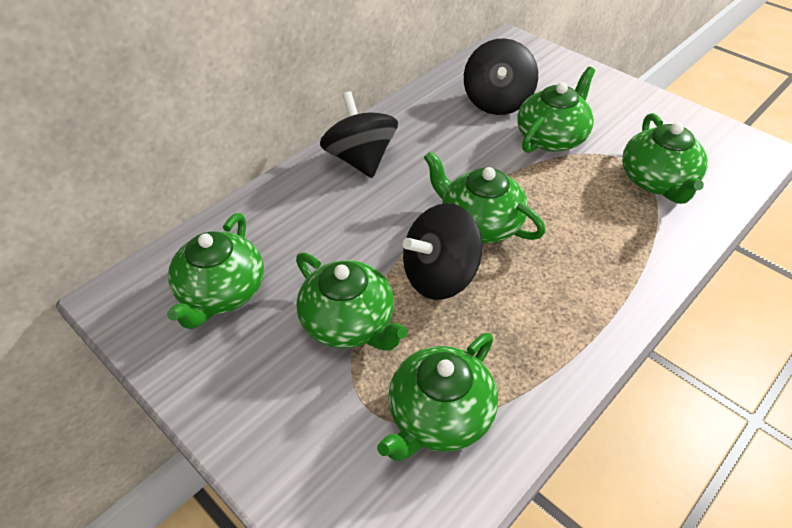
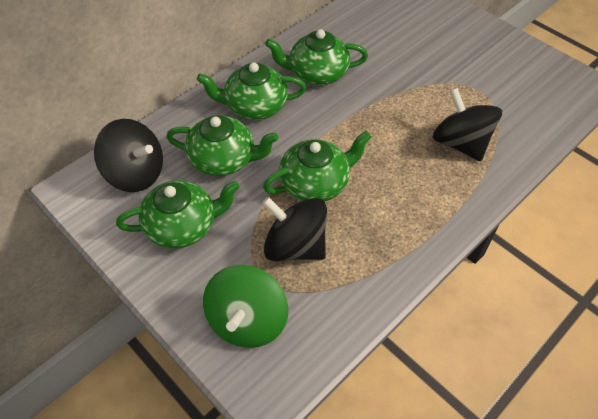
green spinning top: none = 0 -> [203,265,288,348] = 1
green teapot: [167,213,264,329] [296,252,407,350] [377,333,498,461] [424,151,546,243] [517,67,595,153] [622,113,708,204] = 6 -> [116,180,240,249] [166,115,278,176] [197,62,306,120] [263,131,372,201] [265,29,368,85] = 5

